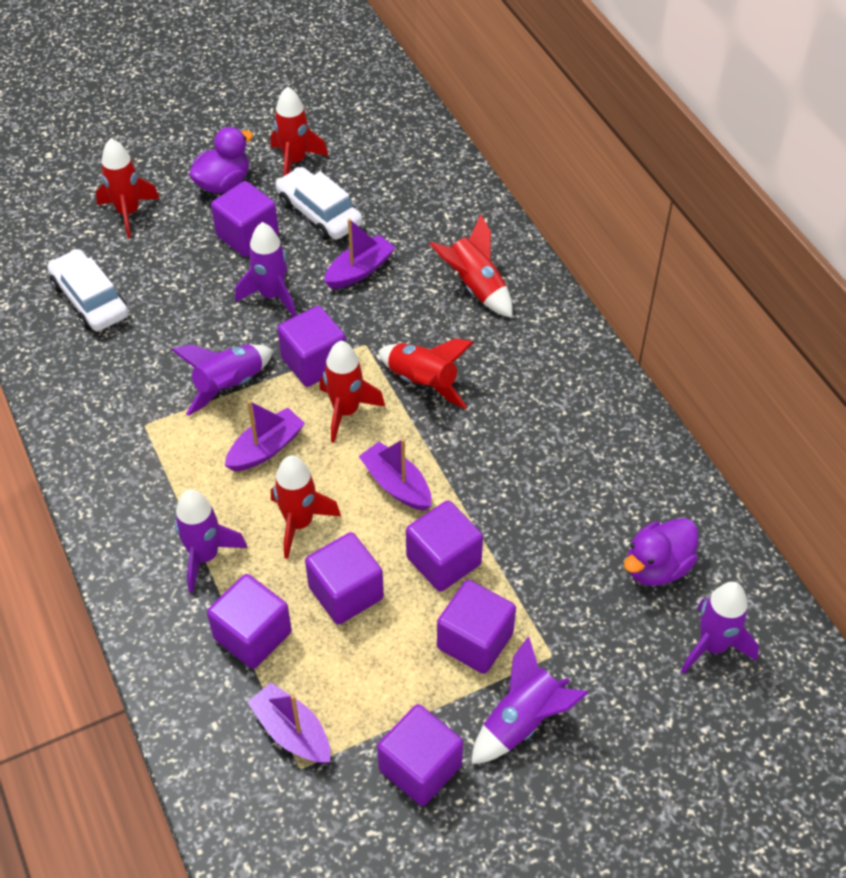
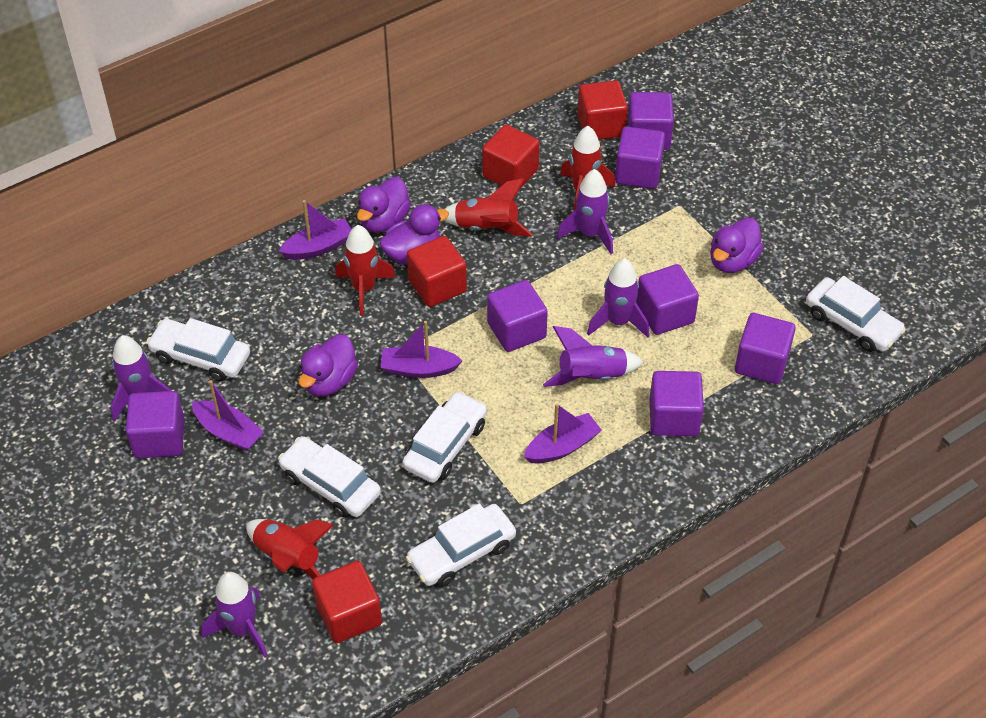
purple duck: [189,127,253,194] [624,518,698,586] = 2 -> [299,334,358,396] [357,177,411,232] [379,204,449,265] [710,218,764,273] = 4
red cube: none = 0 -> [312,561,382,643] [407,236,467,307] [482,125,540,190] [577,80,628,140] = 4
red rocket: [96,138,160,238] [271,86,328,176] [271,455,341,559] [320,341,385,442] [378,339,474,409] [430,215,513,318] = 6 -> [246,519,334,579] [335,225,396,316] [444,178,533,237] [560,126,616,210] = 4
white car: [47,249,128,331] [275,167,363,240] = 2 -> [146,318,250,381] [278,436,381,518] [402,391,487,483] [406,503,516,587] [806,276,906,352] = 5

